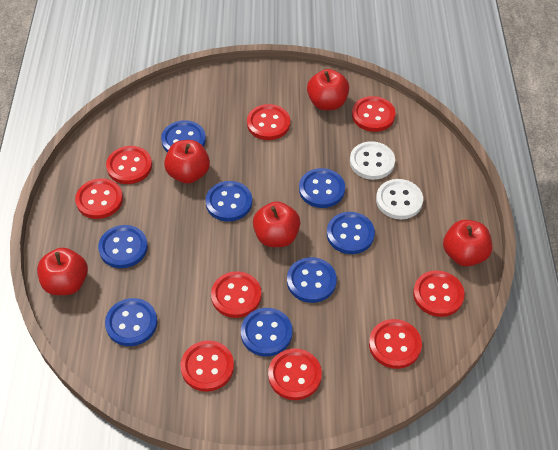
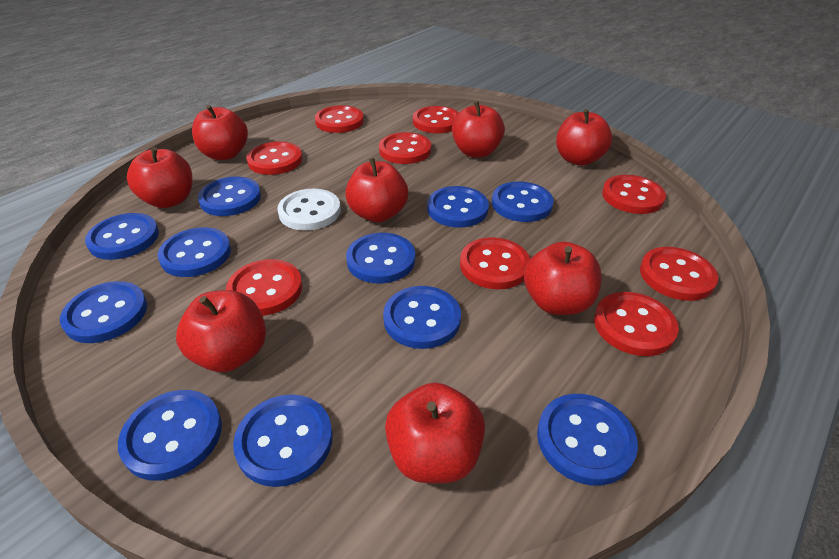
blue button: [98,225,148,268] [105,298,157,346] [161,120,206,152] [206,181,252,222] [241,308,293,357] [287,257,337,303] [299,168,345,208] [327,212,375,254] = 8 -> [60,281,147,343] [85,213,159,260] [118,390,222,481] [157,227,231,277] [198,177,261,216] [233,394,333,487] [346,233,415,284] [383,286,461,349] [427,186,489,227] [492,181,554,222] [537,394,638,486] = 11
red apple: [37,248,88,295] [164,140,210,184] [253,201,300,247] [307,69,349,110] [443,220,492,267] = 5 -> [127,147,192,208] [176,290,266,372] [192,105,248,160] [345,158,408,222] [385,383,485,483] [452,101,505,158] [524,242,602,315] [556,109,612,166] = 8
white button: [350,141,395,180] [376,179,423,219] = 2 -> [277,189,341,231] = 1

